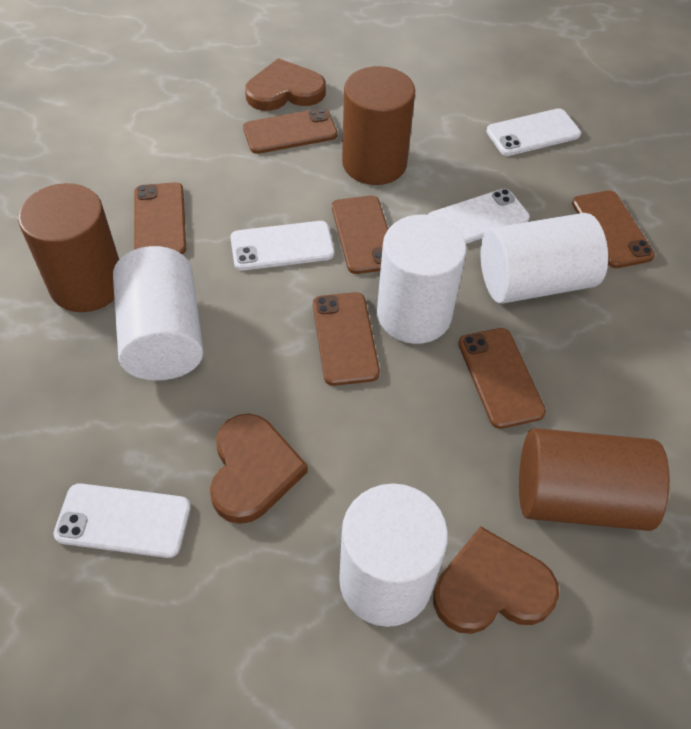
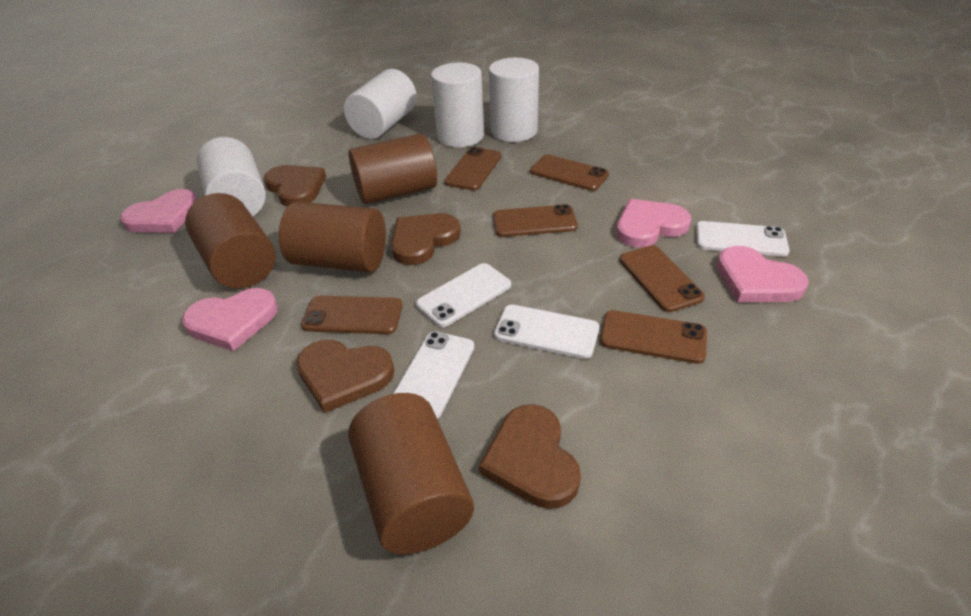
brown cylinder: [18,183,119,312] [342,66,415,185] [519,428,670,531] = 3 -> [185,193,276,288] [279,202,386,272] [348,393,474,554] [349,133,437,204] = 4
brown heart: [210,414,308,524] [245,58,326,111] [433,526,559,634] = 3 -> [264,165,326,206] [296,340,394,413] [391,213,461,265] [479,404,581,509] = 4
pink heart: none = 0 -> [120,189,198,233] [182,288,278,351] [616,199,691,248] [717,246,809,302] = 4

